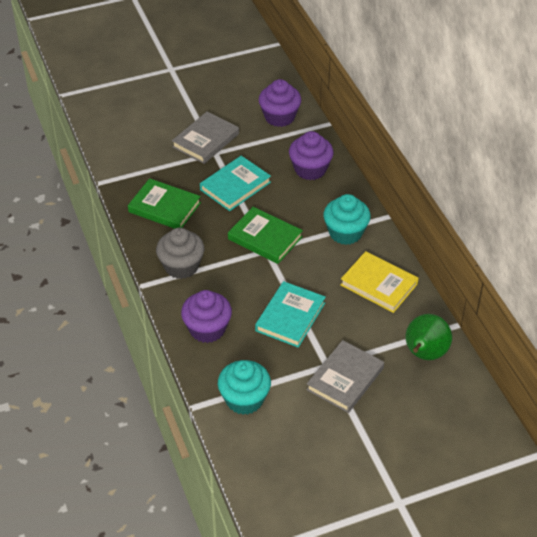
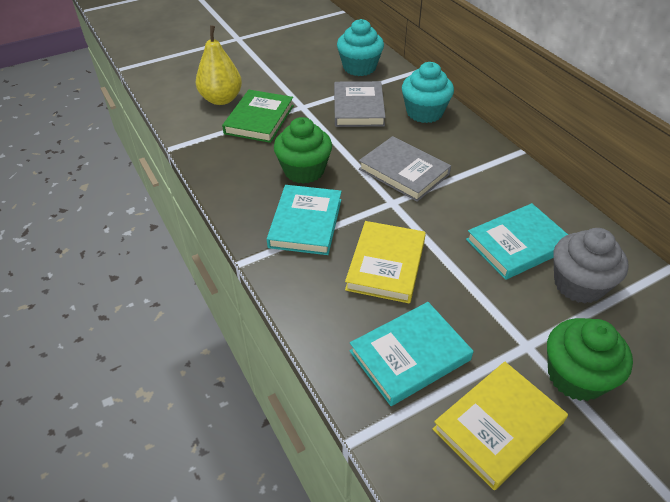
green book: [128,178,201,229] [228,207,303,264] = 2 -> [222,90,294,143] = 1
green cupcake: none = 0 -> [274,117,332,184] [547,318,633,401] = 2
green pear: [406,314,452,360] = 1 -> none = 0
purple cupcake: [181,290,232,343] [259,79,301,127] [289,131,334,180] = 3 -> none = 0
turquoise book: [200,156,271,211] [255,281,326,348] = 2 -> [267,185,342,255] [350,302,473,406] [466,203,568,280] = 3
yellow book: [340,251,418,313] = 1 -> [345,221,426,304] [432,361,568,490] = 2
yellow pear: none = 0 -> [196,25,242,105] = 1

